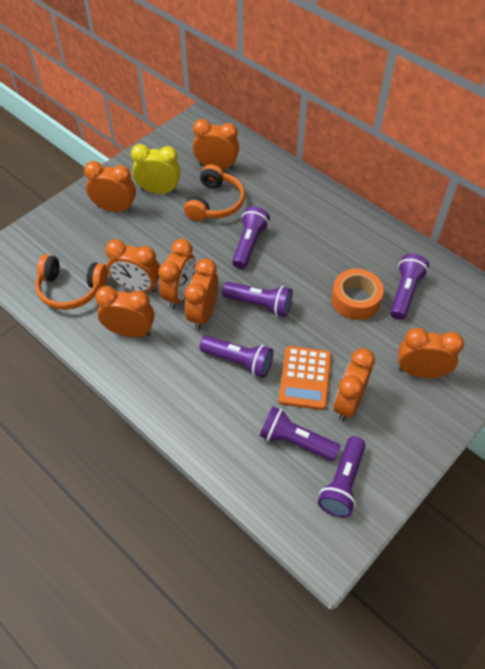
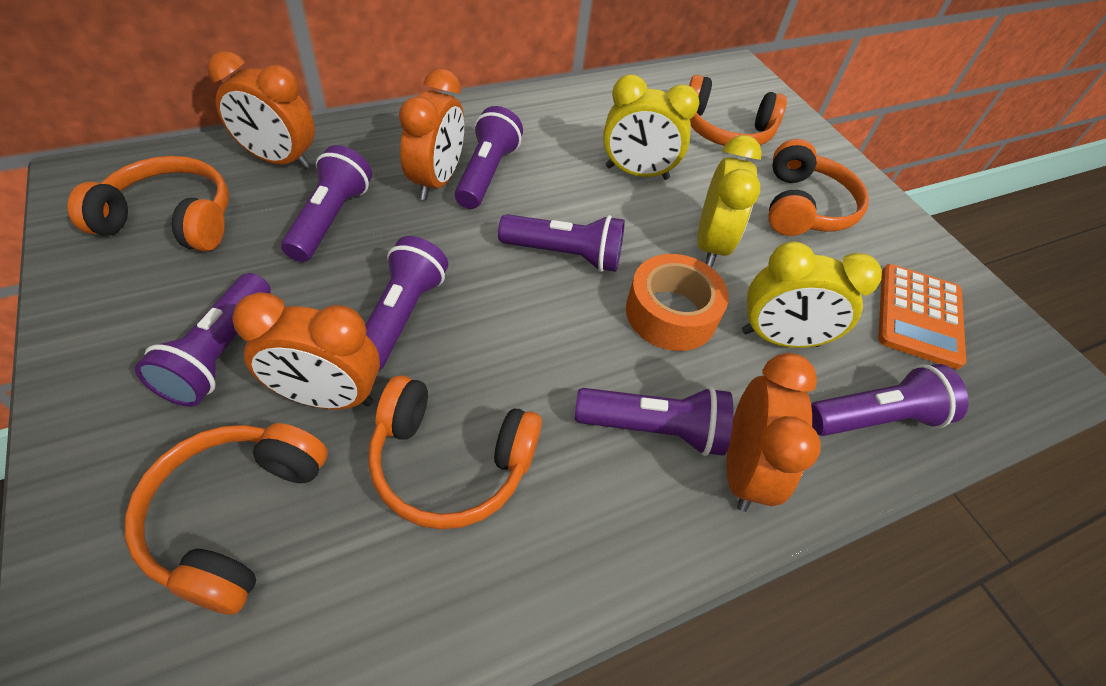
orange clock: [84,161,136,212] [95,286,155,337] [105,239,160,293] [158,239,195,309] [185,258,218,330] [193,119,239,170] [333,348,375,421] [398,328,464,378] = 8 -> [207,51,315,169] [232,292,380,409] [399,69,464,200] [726,353,820,512] = 4
orange headphones: [36,254,108,310] [184,164,245,221] = 2 -> [68,156,229,252] [125,423,328,614] [368,375,542,529] [689,75,787,146] [768,139,869,236] = 5
purple flashlight: [199,336,273,378] [222,282,293,317] [232,206,270,269] [260,407,340,461] [318,436,366,517] [390,254,429,320] = 6 -> [135,273,271,407] [281,145,372,262] [365,236,448,370] [455,106,523,209] [498,214,625,272] [575,387,733,456] [811,364,969,436] = 7
yellow clock: [131,144,181,194] = 1 -> [603,75,700,180] [697,135,762,268] [742,241,882,348] = 3

